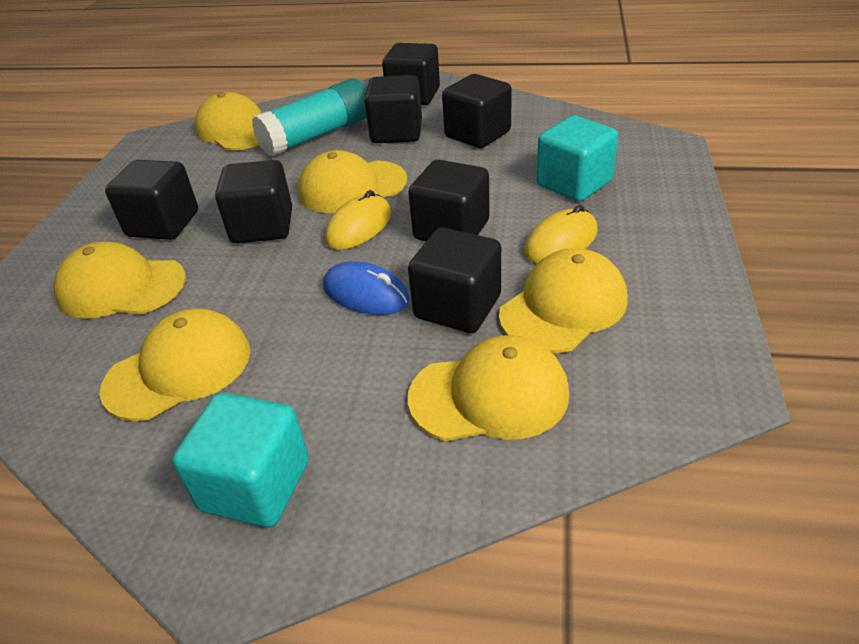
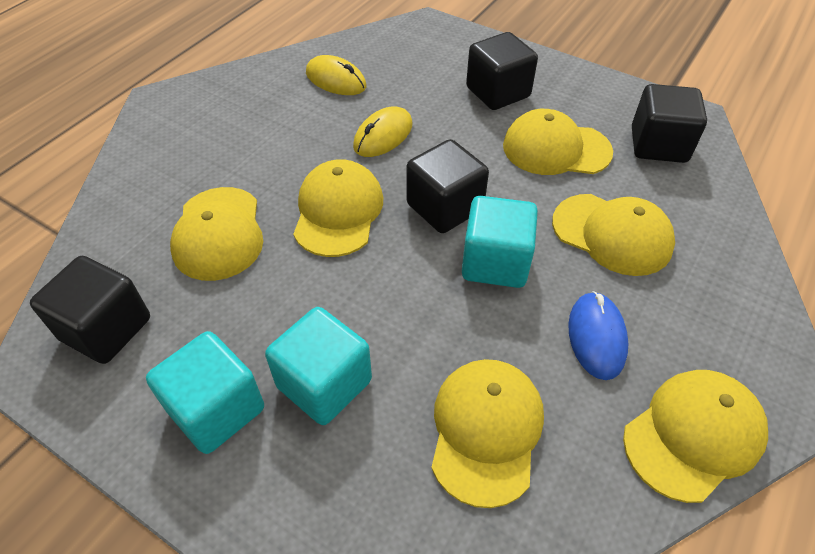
black cube: [105,160,198,240] [215,160,292,243] [364,75,422,143] [382,43,440,105] [408,160,490,241] [408,228,501,333] [442,74,512,148] = 7 -> [30,256,150,364] [406,139,489,233] [466,32,538,110] [632,84,707,163] = 4
turquoise cube: [172,393,309,527] [536,116,618,202] = 2 -> [146,331,264,454] [265,307,372,425] [462,196,538,288] = 3
turquoise glue stick: [252,79,367,156] = 1 -> none = 0

